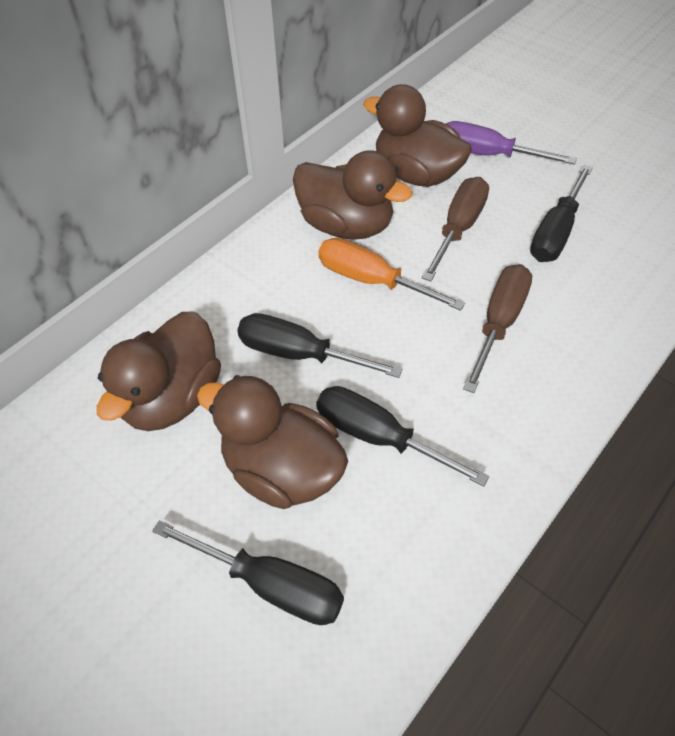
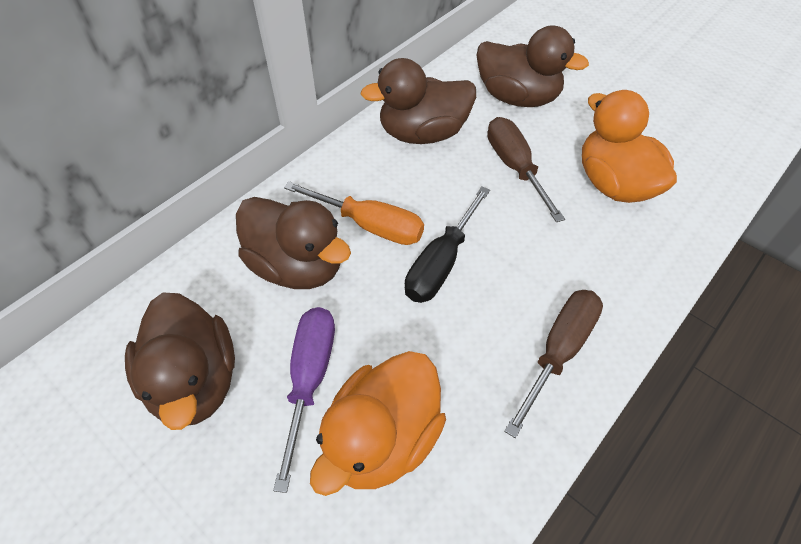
black screwdriver: [152,520,344,625] [237,313,403,378] [316,386,489,487] [530,165,593,262] = 4 -> [405,187,490,303] = 1
orange duck: none = 0 -> [310,351,446,496] [582,90,677,203] = 2

